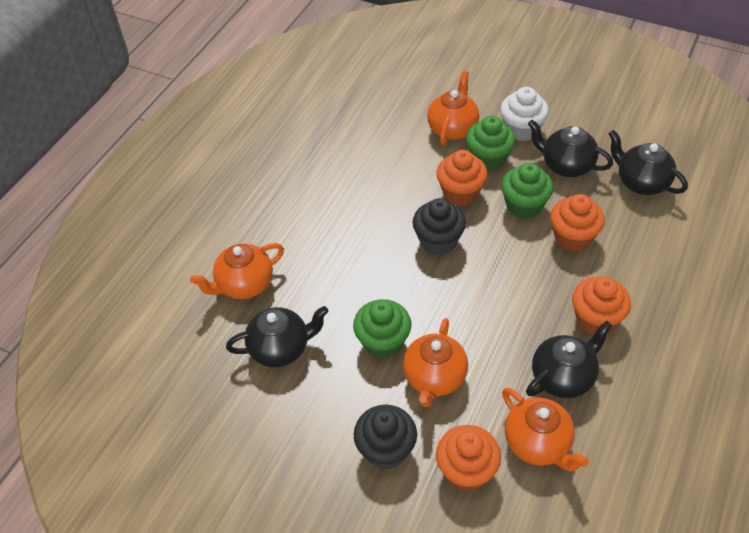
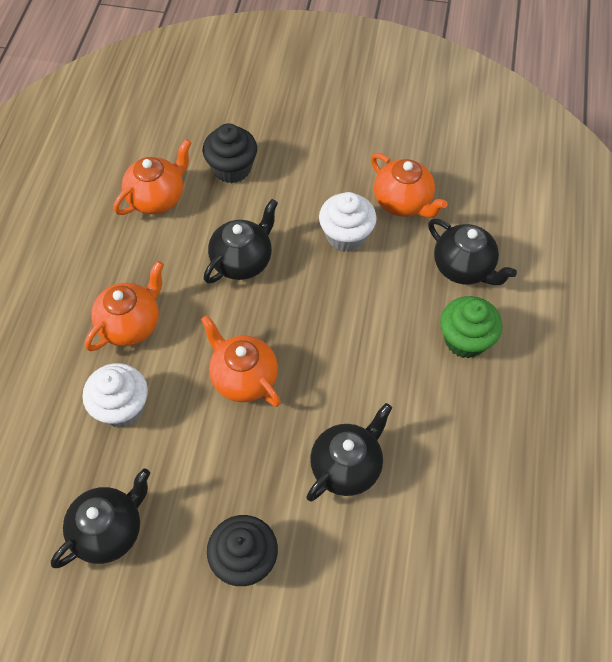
green cupcake: [353,299,411,359] [466,115,515,171] [501,163,553,219] = 3 -> [440,296,502,358] = 1
orange cupcake: [436,150,488,206] [436,425,501,491] [550,194,605,251] [572,276,631,334] = 4 -> none = 0
white cupcake: [500,87,549,141] = 1 -> [83,363,148,428] [319,192,377,252] = 2

